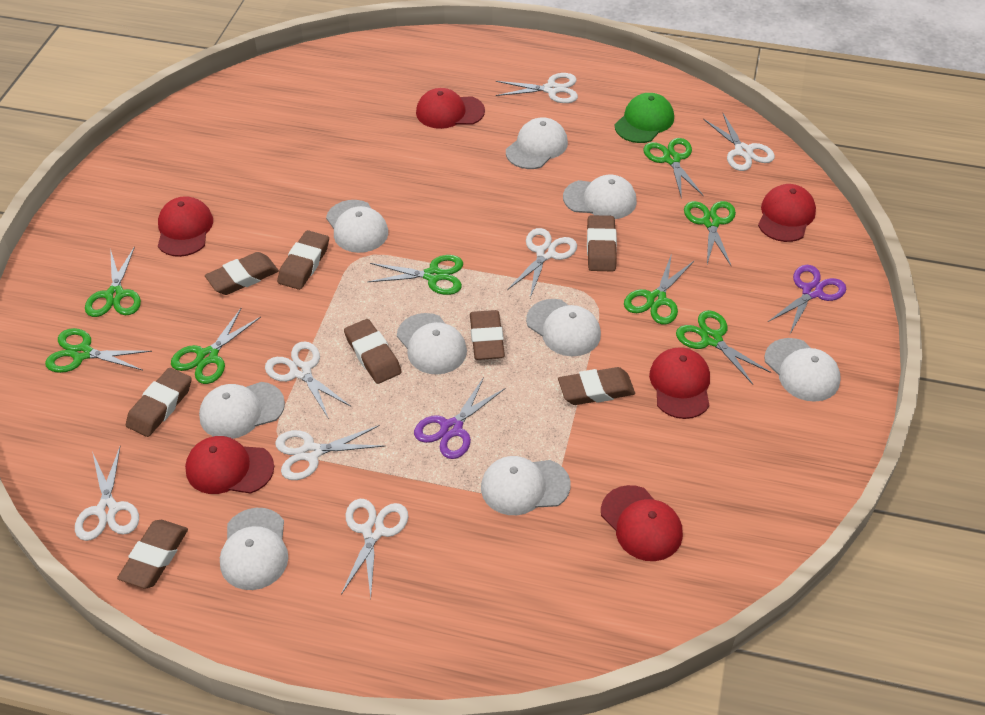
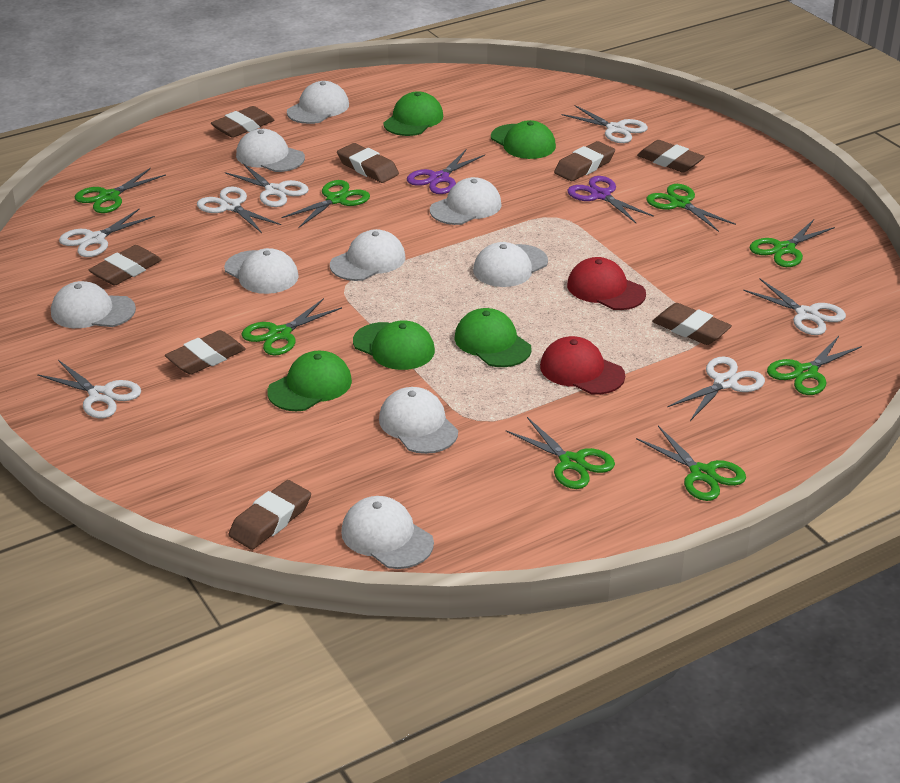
green cap: [615,93,674,143] = 1 -> [267,351,352,411] [353,320,435,370] [383,91,443,136] [455,308,532,367] [491,120,556,159] = 5
red cap: [158,196,213,257] [185,436,274,494] [416,88,485,129] [601,485,683,561] [649,347,710,419] [758,184,816,242] = 6 -> [540,336,625,395] [567,257,646,310] = 2

